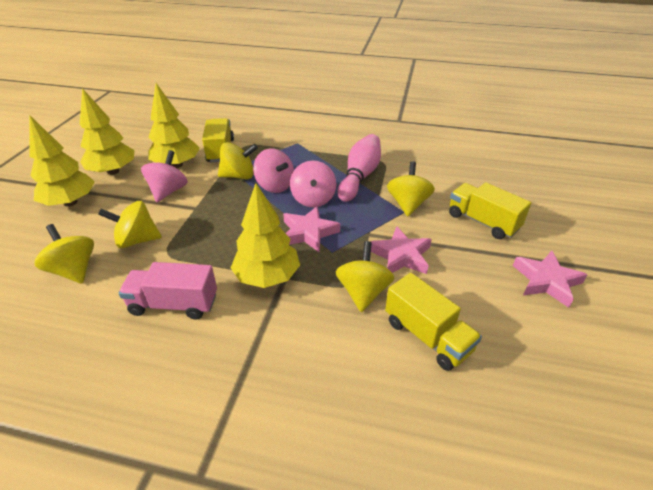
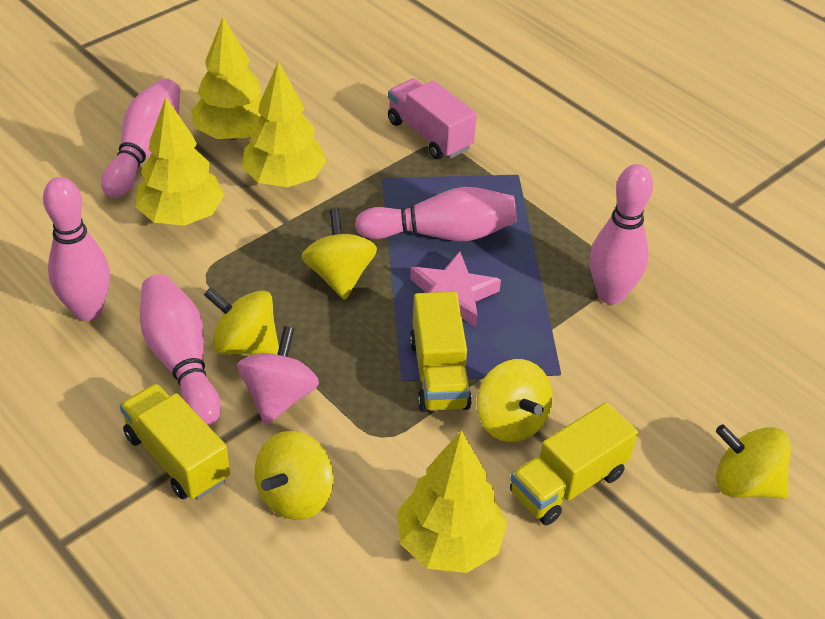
pink bowling pin: [338,134,381,202] = 1 -> [43,177,110,321] [101,78,180,198] [140,274,221,426] [355,187,516,241] [590,164,653,304] = 5
pink spinning top: [141,150,188,202] [253,148,294,193] [290,161,336,207] = 3 -> [237,326,319,425] = 1
pink star: [283,206,340,253] [371,226,432,274] [513,251,588,308] = 3 -> [410,251,501,327] = 1

